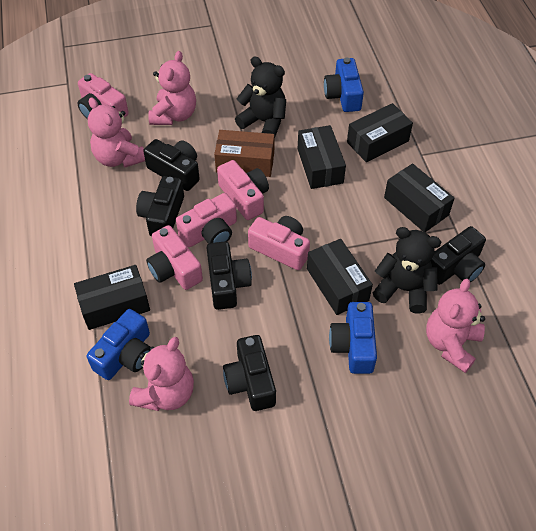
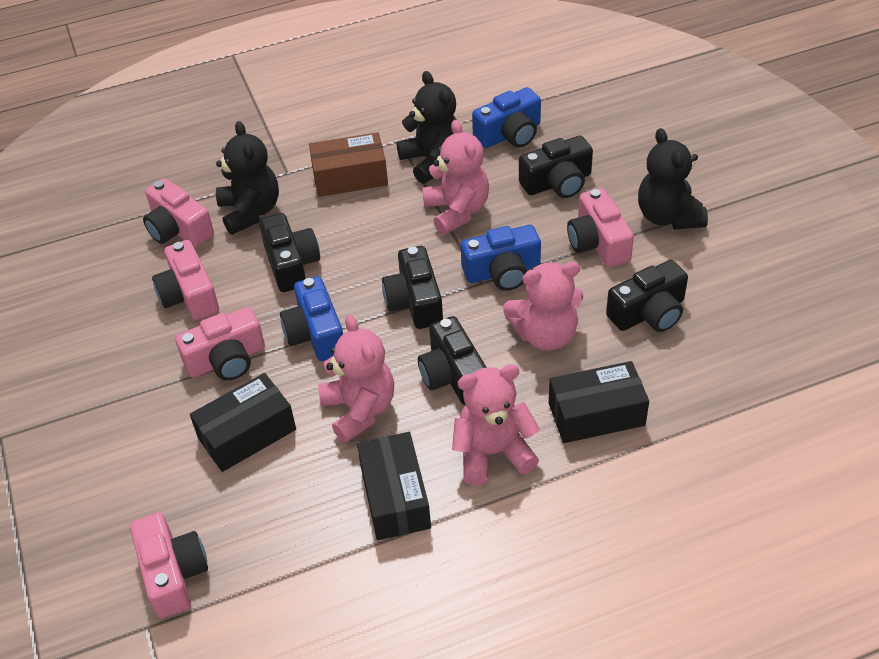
black box: [74,265,150,330] [298,125,346,189] [307,239,373,315] [347,103,413,162] [384,163,454,232] = 5 -> [190,373,296,472] [357,432,431,540] [549,361,649,443] = 3
black teddy bear: [235,56,286,136] [373,227,441,314] = 2 -> [216,121,279,235] [397,71,456,184] [638,128,708,230] = 3

